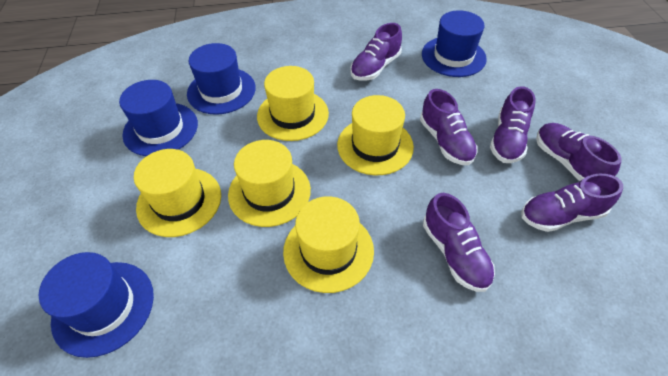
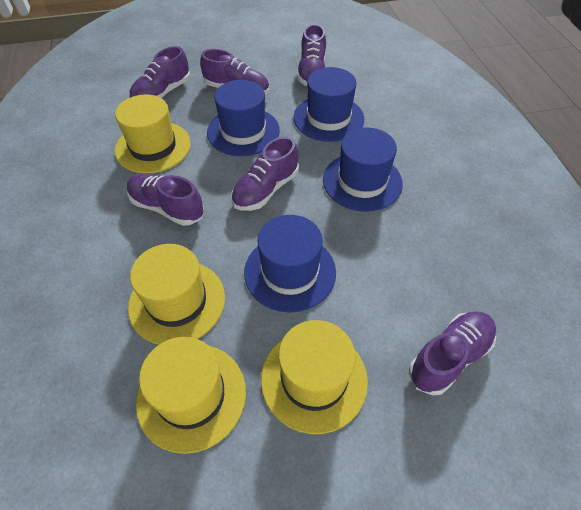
yellow hat: [134,149,221,237] [228,140,311,227] [257,66,329,141] [283,196,374,293] [337,95,414,175] = 5 -> [115,94,191,174] [128,244,225,345] [136,337,246,454] [261,320,368,434] = 4

